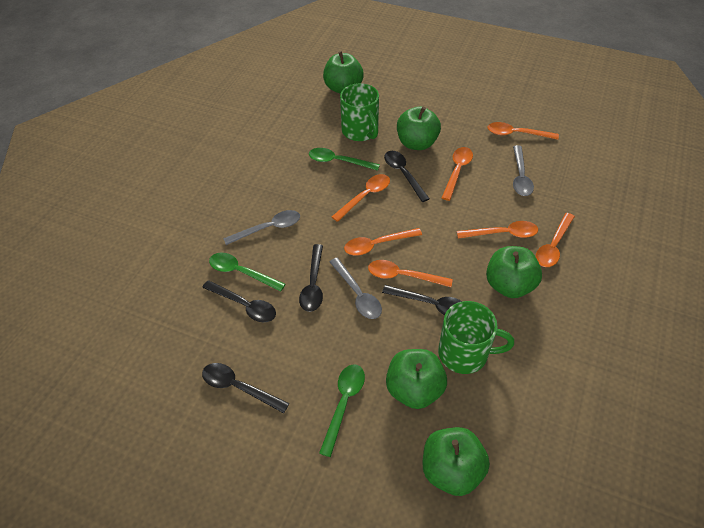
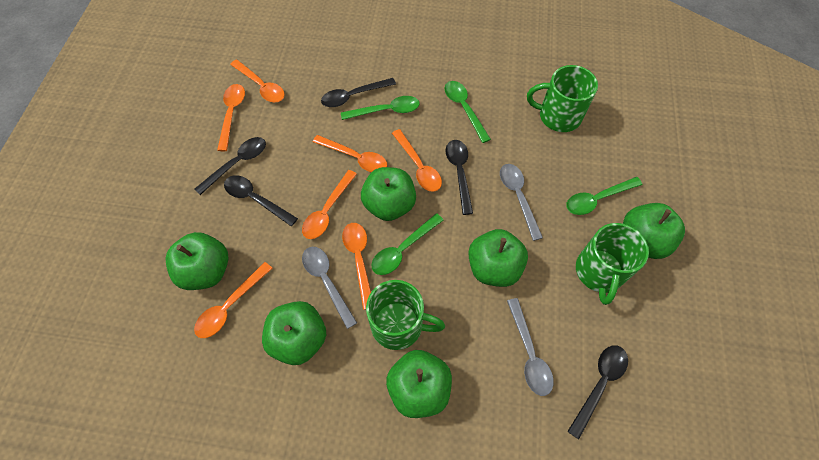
green apple: [323,51,364,94] [386,349,447,409] [397,106,441,150] [423,427,490,496] [486,246,542,298] = 5 -> [165,232,229,290] [262,301,326,365] [361,167,416,221] [386,350,452,418] [468,229,528,287] [623,203,685,259] = 6
green mug: [340,83,379,141] [438,301,514,374] = 2 -> [366,280,445,350] [527,65,598,132] [576,223,649,305] = 3
green spoon: [209,253,285,292] [309,148,380,171] [319,364,365,457] = 3 -> [341,96,420,120] [371,213,443,275] [444,81,491,143] [566,177,642,215] = 4

